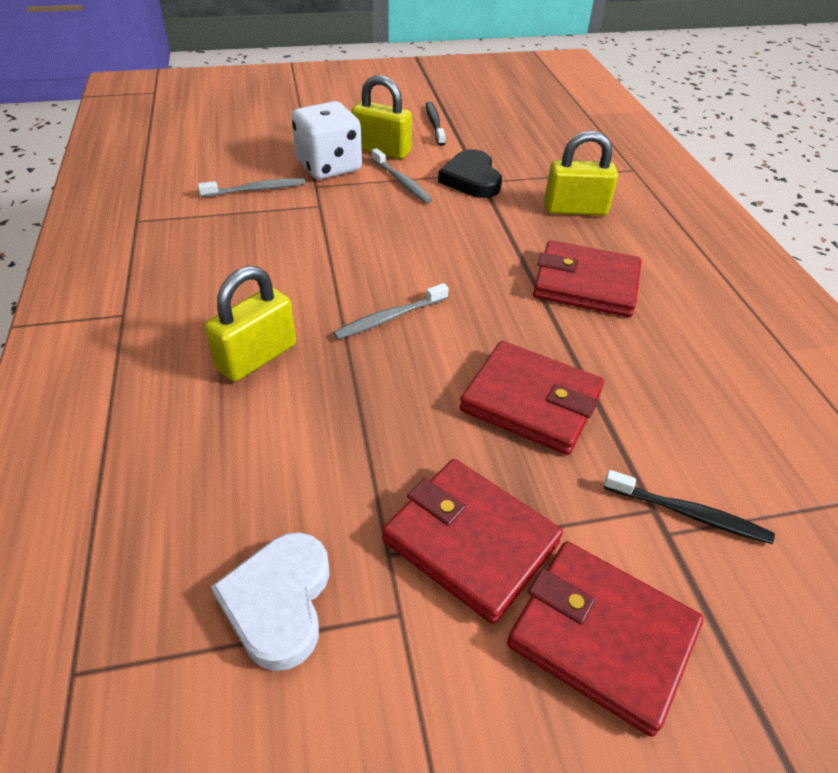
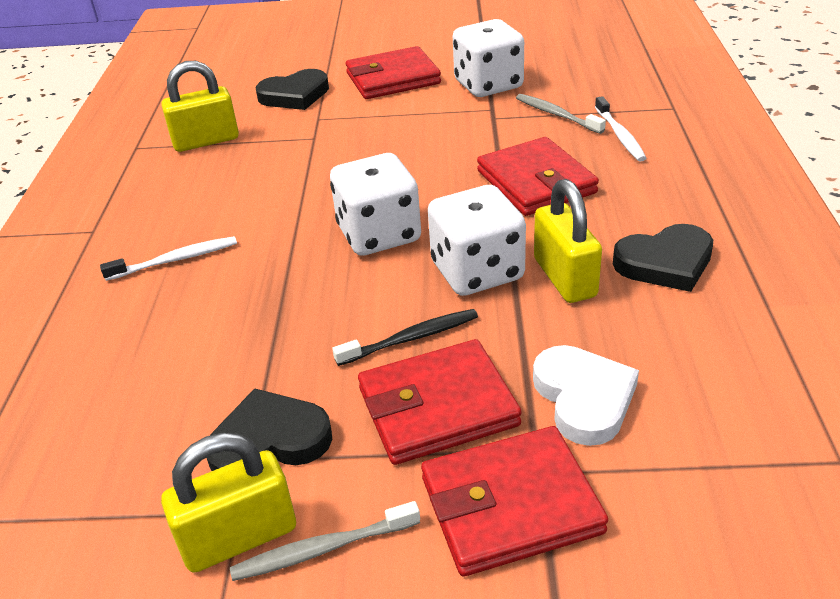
black heart: [438,150,502,198] = 1 -> [207,388,332,471] [256,69,329,110] [613,224,713,292] = 3
black toothbrush: [426,101,445,146] [604,470,775,544] = 2 -> [332,309,478,366] = 1
grey toothbrush: [198,178,305,197] [333,283,449,339] [371,148,432,203] = 3 -> [230,501,420,581] [516,94,606,134] = 2
white dice: [291,101,362,179] = 1 -> [330,153,421,256] [428,185,526,296] [453,19,524,97] = 3
white toothbrush: none = 0 -> [100,236,237,281] [595,96,647,162] = 2

